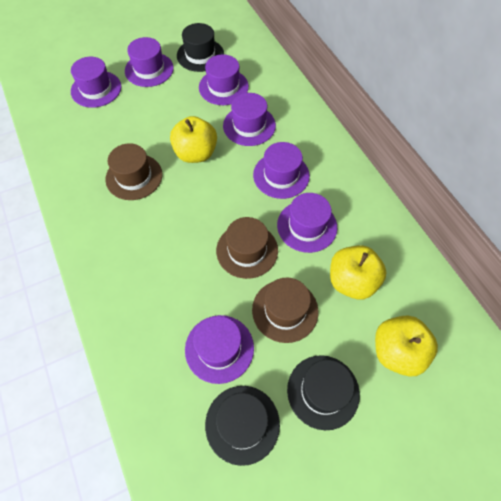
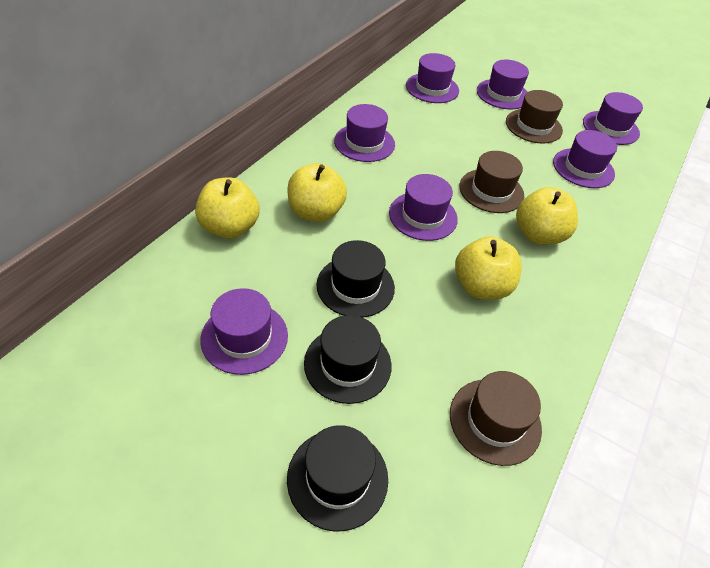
yellow apple: [170,116,217,163] [330,245,387,300] [375,315,438,377] = 3 -> [195,177,260,239] [287,163,347,222] [455,236,522,300] [516,187,578,245] = 4

